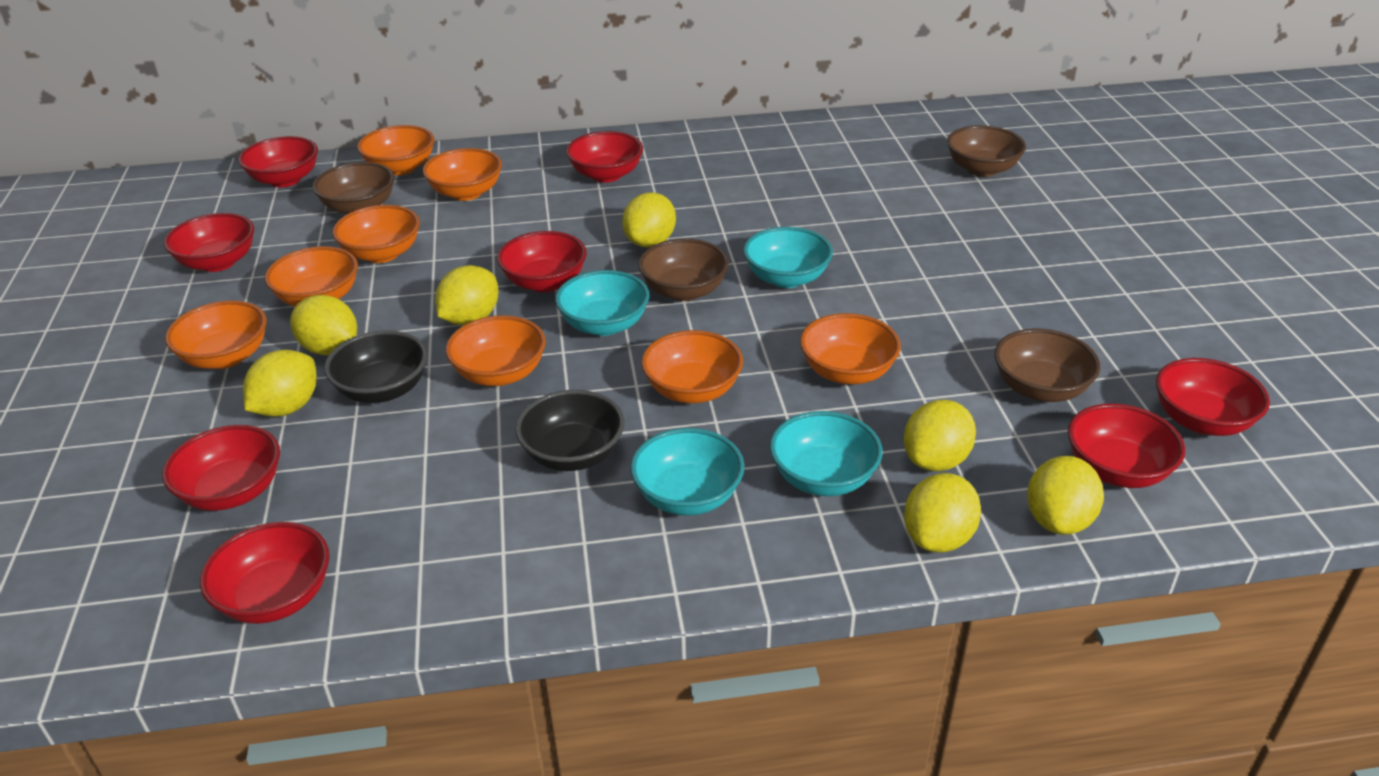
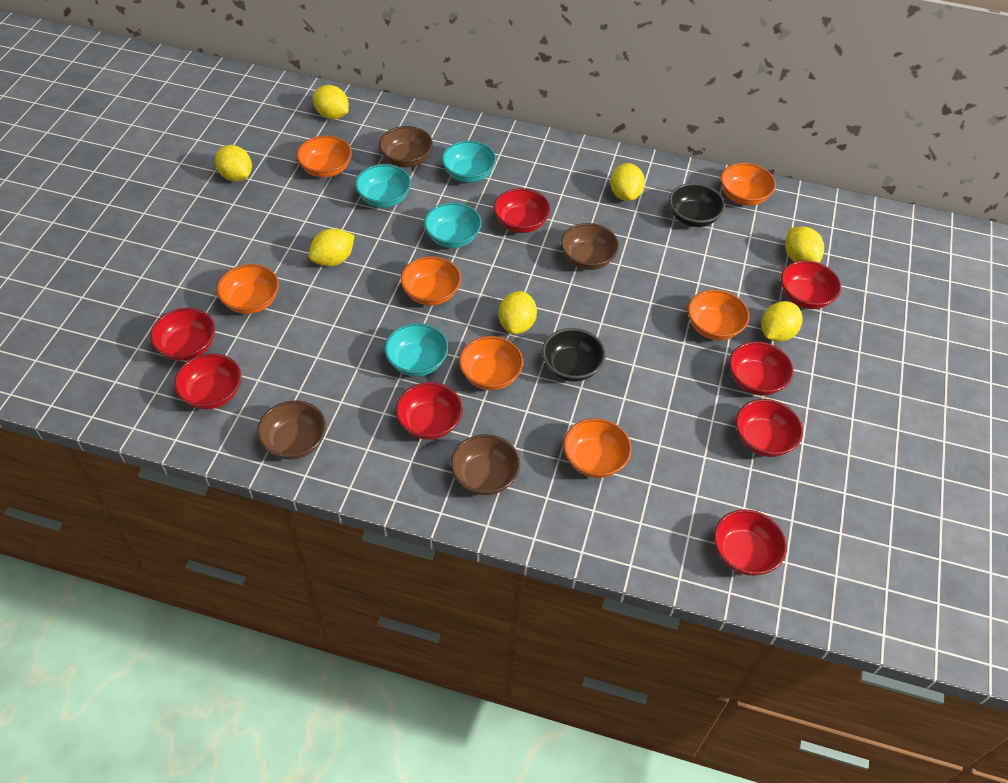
orange bowl: [165,301,267,369] [265,246,358,306] [333,205,420,263] [357,125,435,175] [422,148,502,201] [446,315,546,386] [641,330,743,403] [800,313,901,384] = 8 -> [216,264,279,314] [296,135,352,178] [400,256,461,306] [459,336,523,390] [563,418,632,478] [688,290,750,340] [720,163,776,206] = 7

